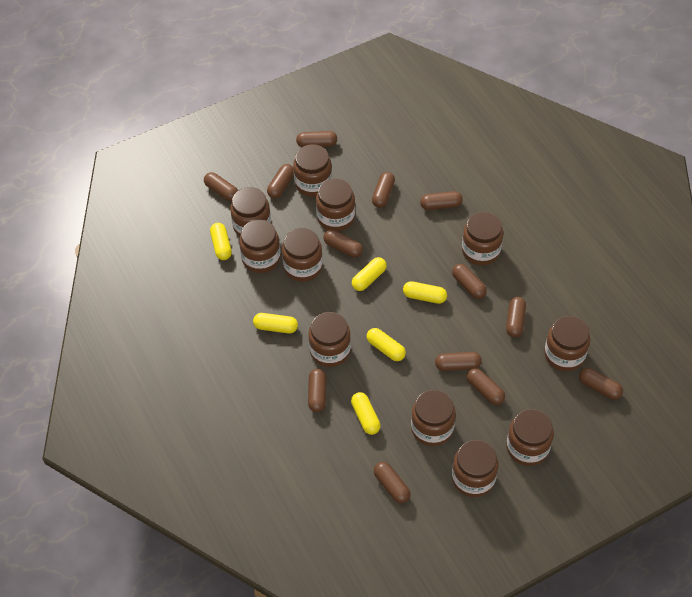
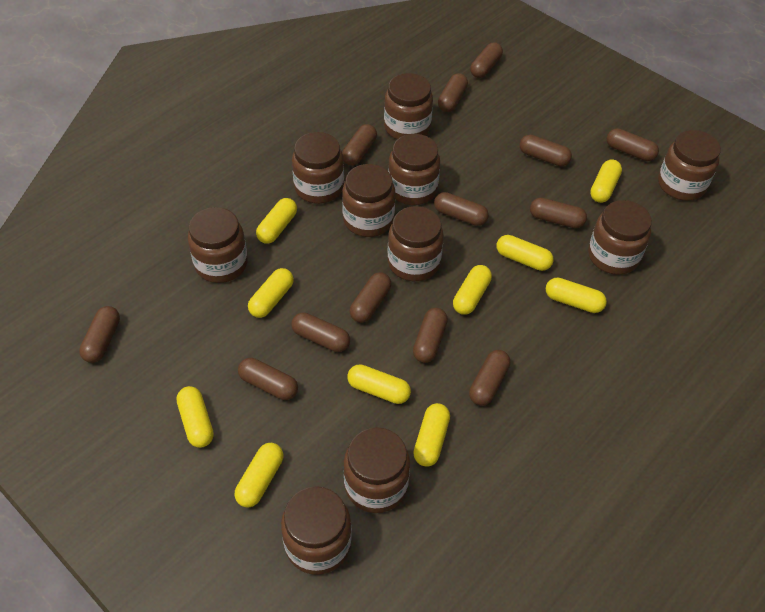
brown jar: [230,187,271,237] [239,219,281,273] [282,228,323,282] [293,144,332,197] [309,312,351,367] [316,178,355,231] [411,390,456,446] [452,440,499,497] [462,212,503,265] [506,409,554,466] [544,316,590,371] = 11 -> [188,207,248,283] [281,486,352,575] [292,132,344,204] [342,164,395,237] [343,427,410,513] [384,73,433,140] [388,134,440,205] [388,206,444,281] [588,200,652,275] [658,130,721,201] = 10
yellow capsule: [210,223,232,260] [253,313,298,333] [351,392,381,435] [352,257,387,291] [367,328,406,361] [403,281,447,304] = 6 -> [177,386,214,448] [235,443,283,508] [248,268,294,318] [256,198,297,244] [347,364,411,404] [413,403,450,467] [453,265,492,315] [496,235,554,271] [546,277,607,313] [590,159,622,203] = 10

